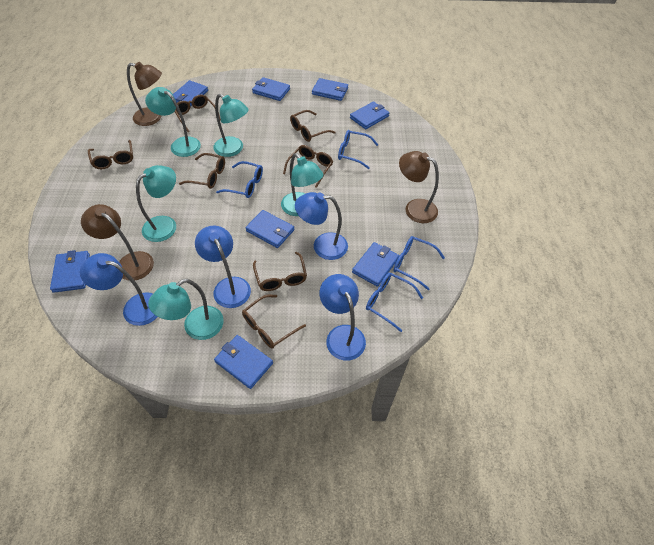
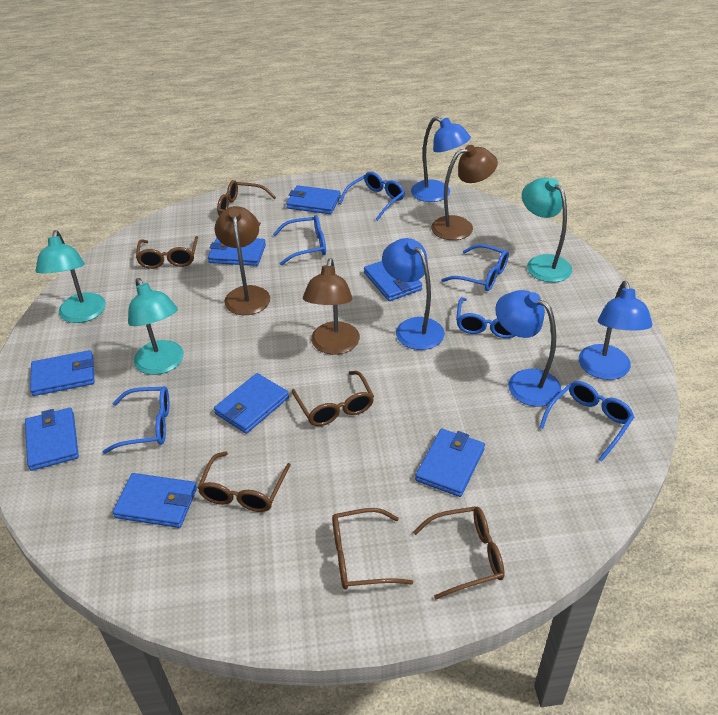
blue glasses: [216,161,263,198] [338,130,378,169] [366,272,423,332] [393,236,445,290] = 4 -> [103,386,169,454] [273,215,326,265] [339,172,405,221] [441,244,509,291] [456,297,515,338] [539,381,634,462] = 6
brown glasses: [88,140,133,169] [174,94,221,132] [179,153,225,189] [242,294,306,349] [253,252,307,291] [283,145,333,188] [290,110,336,142] = 7 -> [136,236,198,269] [198,451,291,512] [217,180,276,226] [292,371,374,426] [332,508,413,590] [413,506,504,599] = 6
turquoise lamp: [136,165,176,242] [145,87,201,157] [148,279,224,340] [213,94,249,157] [281,153,323,216] = 5 -> [36,230,106,323] [128,278,184,375] [522,178,572,282] = 3

